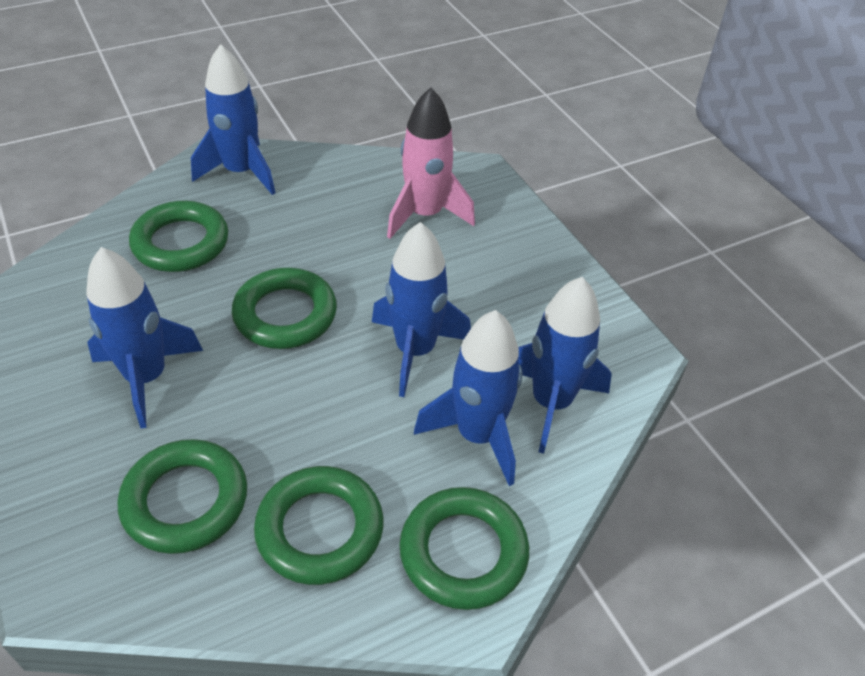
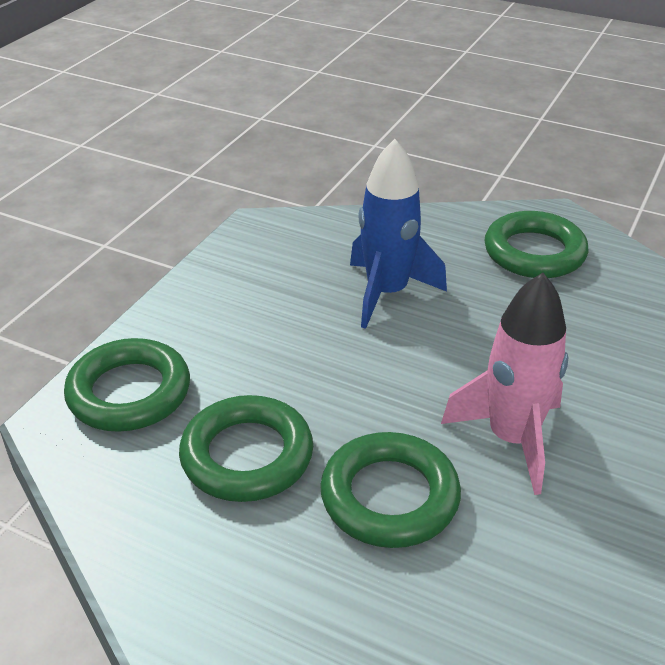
blue rocket: [86,247,203,428] [191,44,275,195] [372,222,471,397] [414,310,522,486] [518,277,612,454] = 5 -> [350,139,447,329] = 1
green ring: [118,439,247,554] [129,201,228,272] [232,268,337,349] [254,466,383,585] [399,487,529,610] = 5 -> [64,338,190,432] [179,395,313,502] [320,432,461,548] [485,211,589,278] = 4

